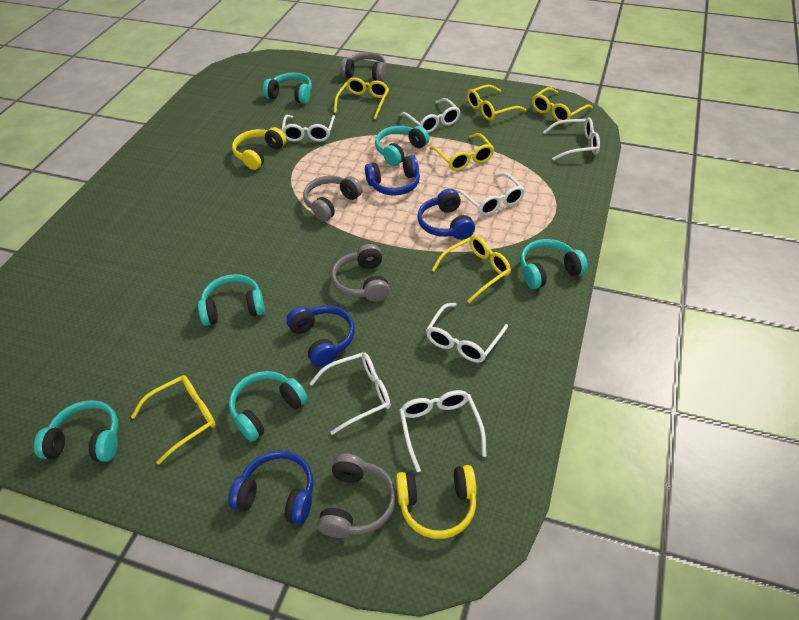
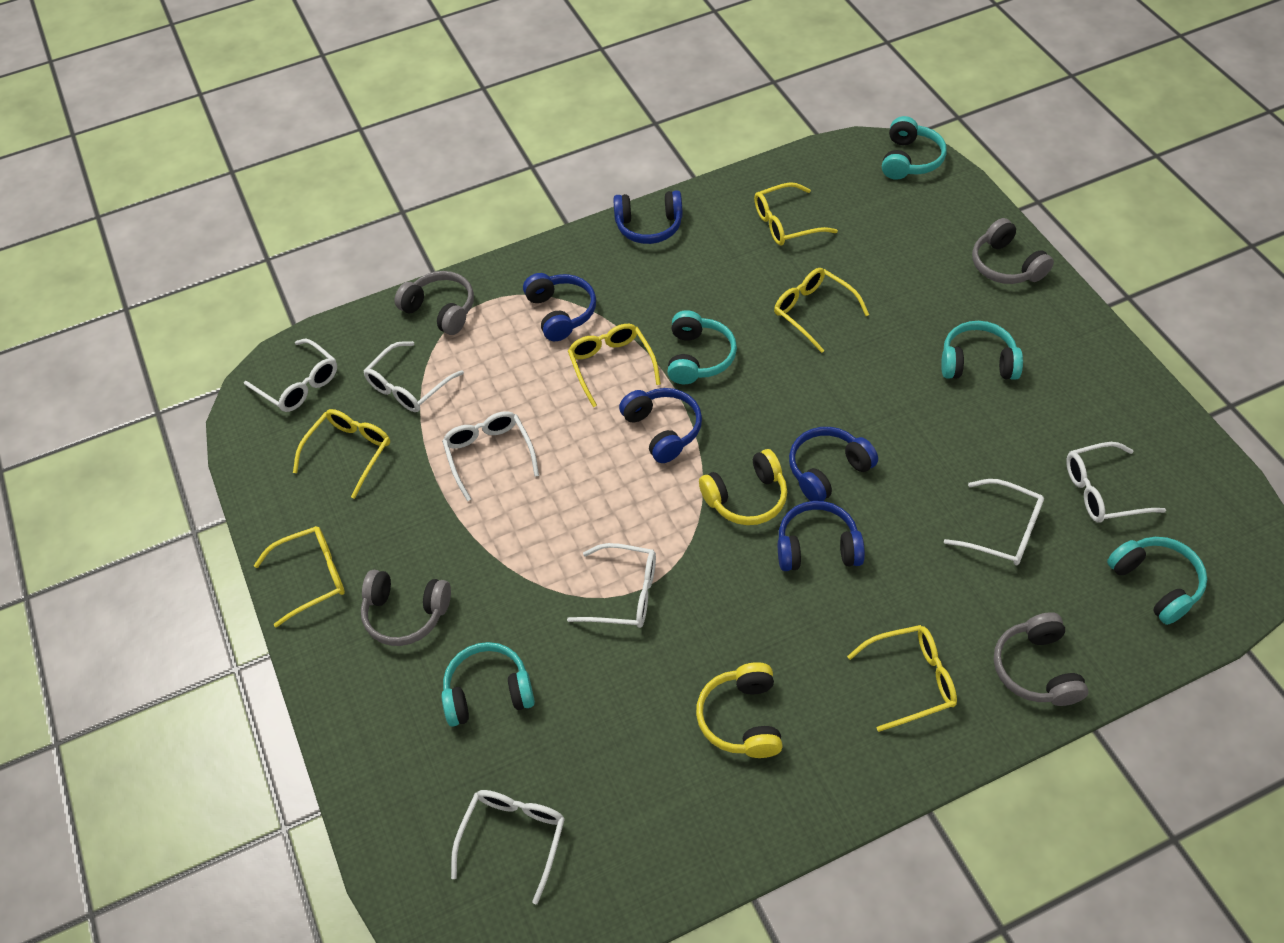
blue headphones: [228,451,313,525] [286,305,355,367] [365,155,420,196] [417,189,475,240] = 4 -> [523,273,596,341] [613,190,683,244] [619,388,702,463] [778,501,865,571] [789,427,878,501] = 5
turquoise headphones: [34,400,119,462] [198,274,265,326] [229,371,308,442] [263,73,312,104] [375,126,430,166] [520,239,588,289] = 6 -> [441,642,535,727] [667,310,737,384] [882,116,947,180] [941,321,1023,380] [1107,537,1207,625] = 5

